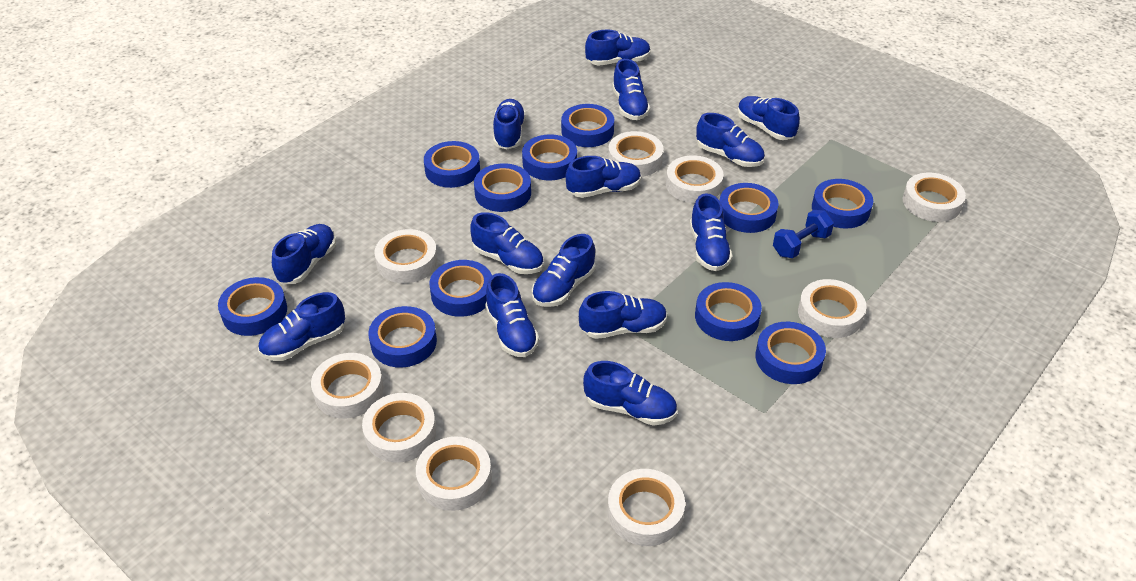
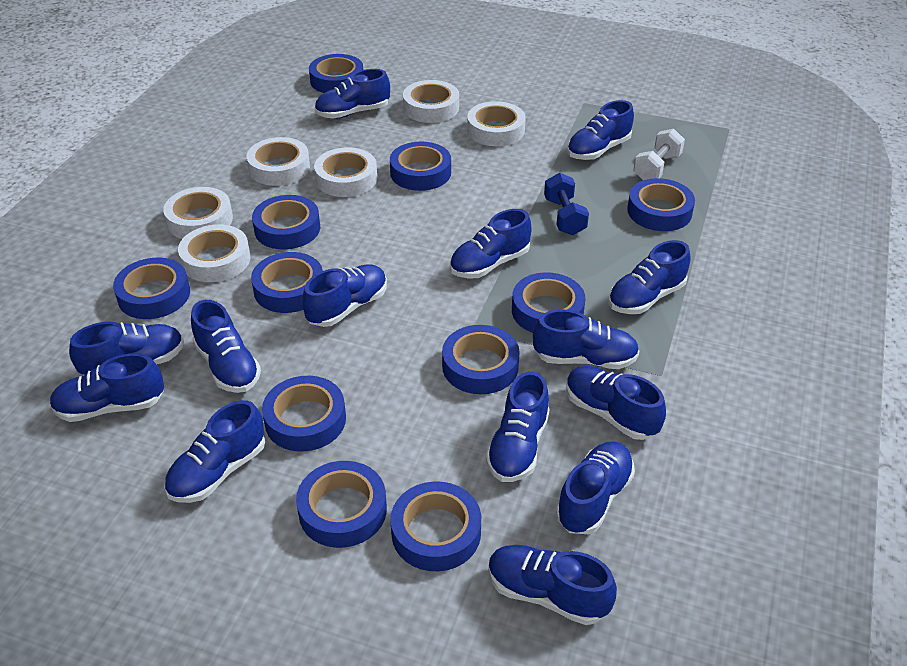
white dumbbell: none = 0 -> [633,129,685,180] = 1
white tape: [311,353,384,418] [362,393,436,463] [375,229,438,283] [416,437,492,511] [608,131,664,177] [608,469,685,546] [666,155,724,203] [798,279,866,338] [903,173,966,222] = 9 -> [163,187,233,239] [178,224,250,282] [247,137,310,186] [314,147,377,197] [403,80,459,123] [467,101,526,146] = 6

